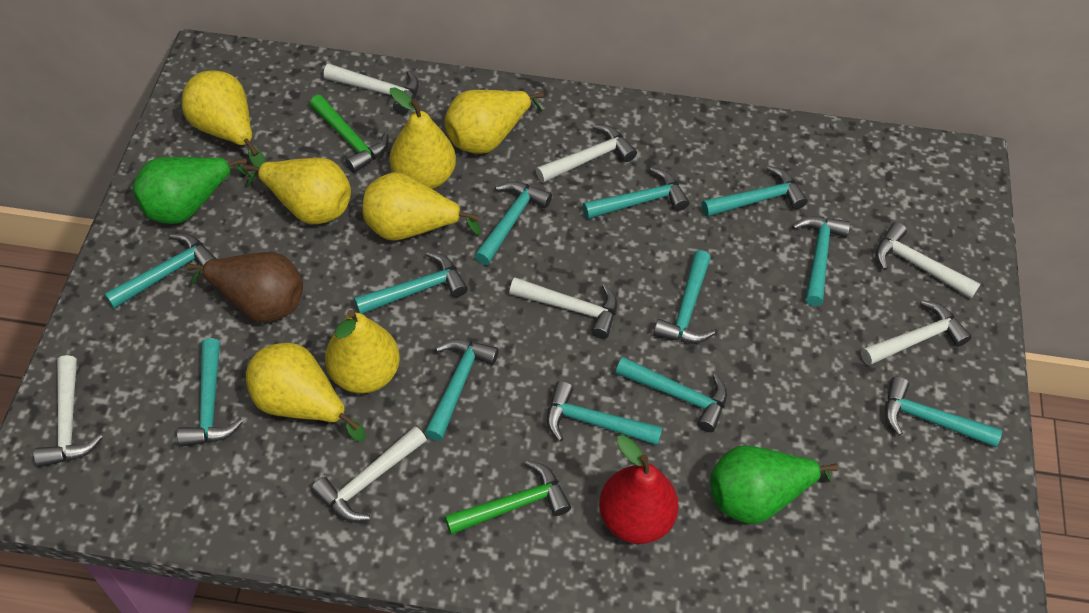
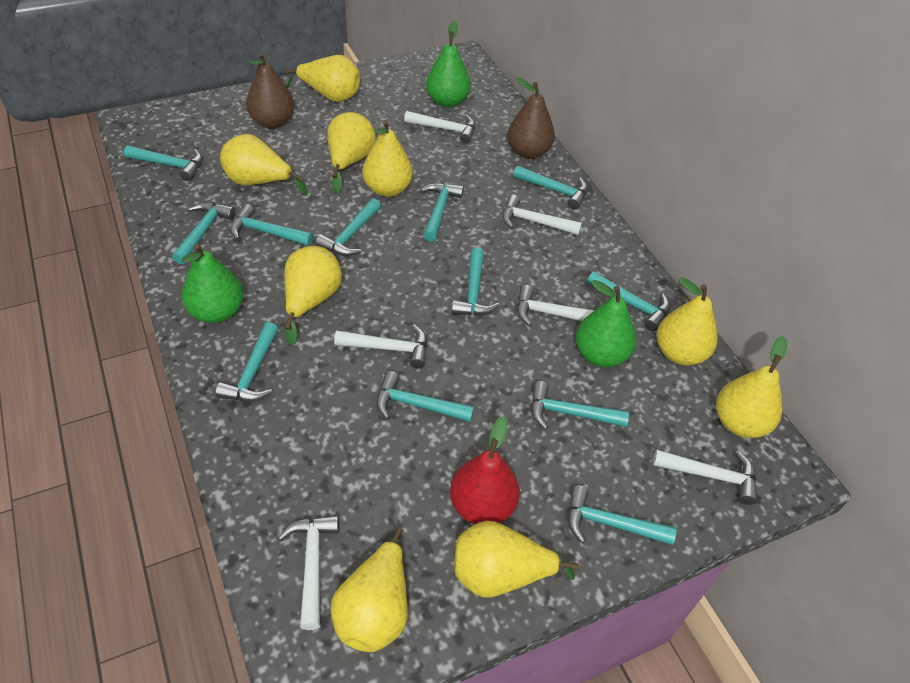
brown pear: [187,252,303,323] = 1 -> [246,52,294,129] [507,77,555,159] = 2
green hammer: [310,95,388,173] [445,460,571,535] = 2 -> none = 0
green pear: [133,157,251,224] [710,445,838,524] = 2 -> [182,243,243,323] [426,21,471,108] [576,280,636,367] = 3
white hammer: [34,355,103,467] [311,426,427,522] [323,64,419,115] [509,278,617,339] [536,124,637,183] [861,300,972,365] [876,222,980,299] = 7 -> [278,515,339,630] [334,324,427,368] [404,111,475,144] [502,194,582,235] [517,285,594,326] [653,450,757,505] = 6
yellow pear: [182,70,266,168] [244,158,351,224] [246,343,366,442] [325,310,400,393] [362,172,481,241] [390,87,456,189] [444,90,544,154] = 7 -> [220,134,307,195] [285,55,360,102] [285,246,342,346] [327,112,376,194] [331,527,408,652] [363,120,413,197] [454,521,579,598] [657,277,717,366] [716,336,787,438] = 9

